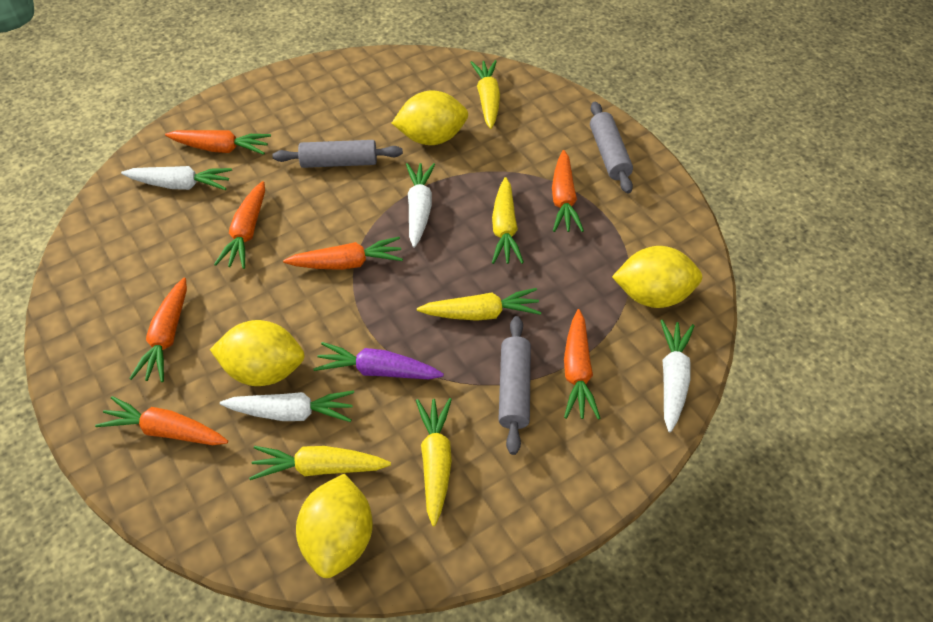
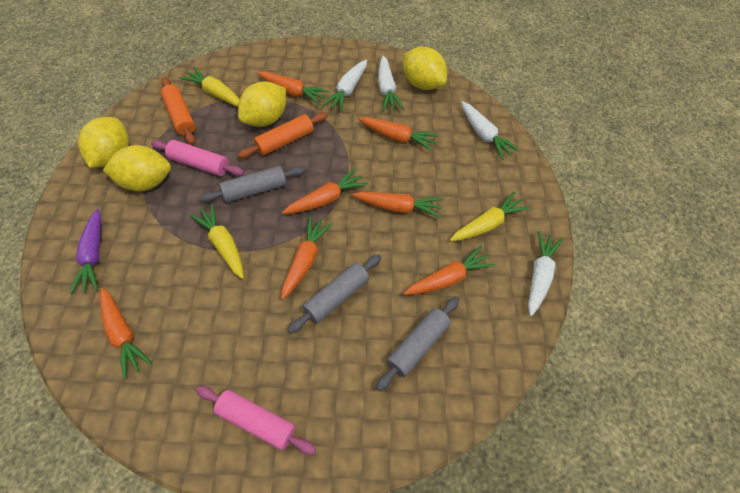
orange rolling pin: none = 0 -> [161,77,195,145] [238,112,328,159] = 2
pink rolling pin: none = 0 -> [151,140,244,176] [196,386,316,455] = 2
yellow carrot: [249,446,391,480] [416,398,452,526] [417,288,541,321] [470,60,500,129] [492,177,524,264] = 5 -> [180,67,240,107] [190,204,244,279] [450,192,530,241] = 3

